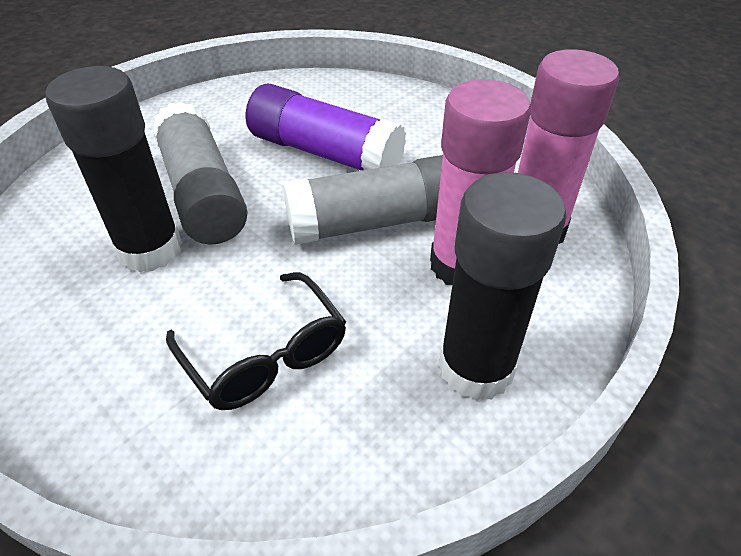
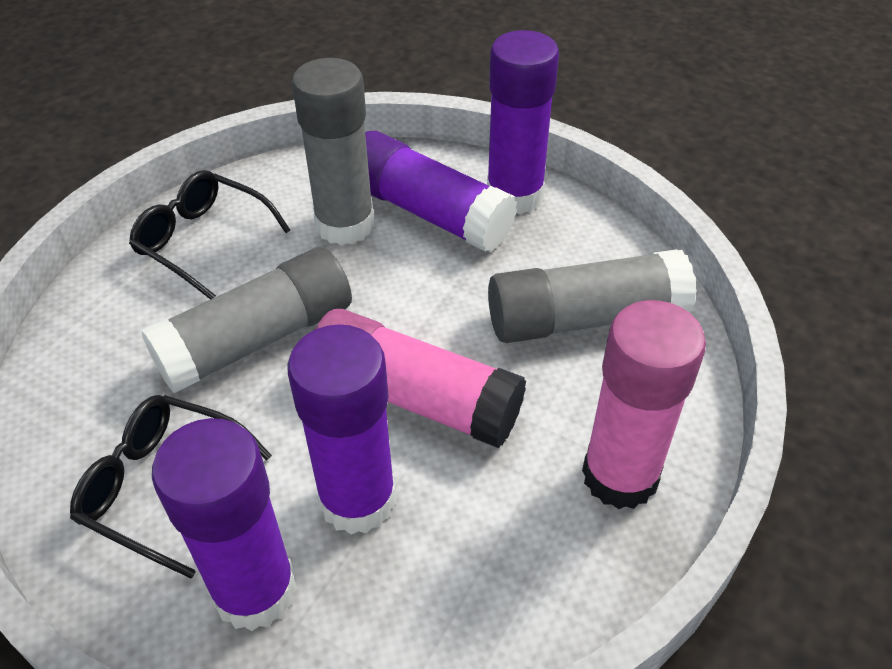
black glasses: [166,272,346,410] = 1 -> [70,395,272,578] [129,170,290,300] = 2
black glue stick: [46,66,182,272] [439,172,567,401] = 2 -> none = 0
grey glue stick: [152,102,248,245] [283,155,443,245] = 2 -> [141,247,352,393] [292,58,375,245] [488,249,697,343] = 3
purple glue stick: [246,83,406,171] = 1 -> [152,418,297,631] [287,324,396,534] [365,131,517,252] [487,30,559,214] = 4

